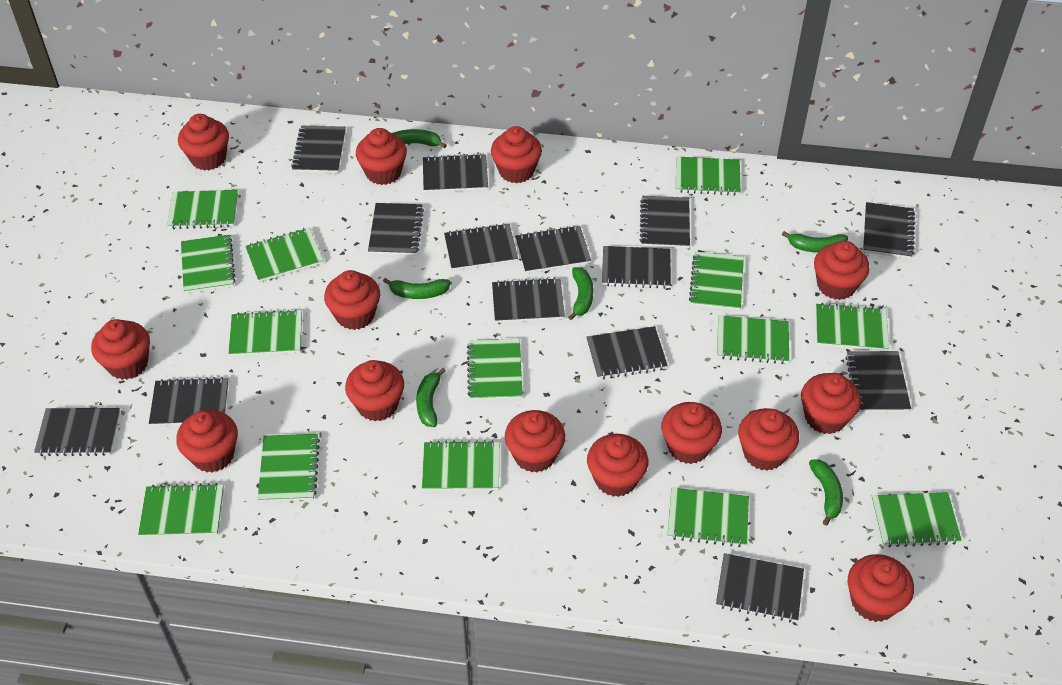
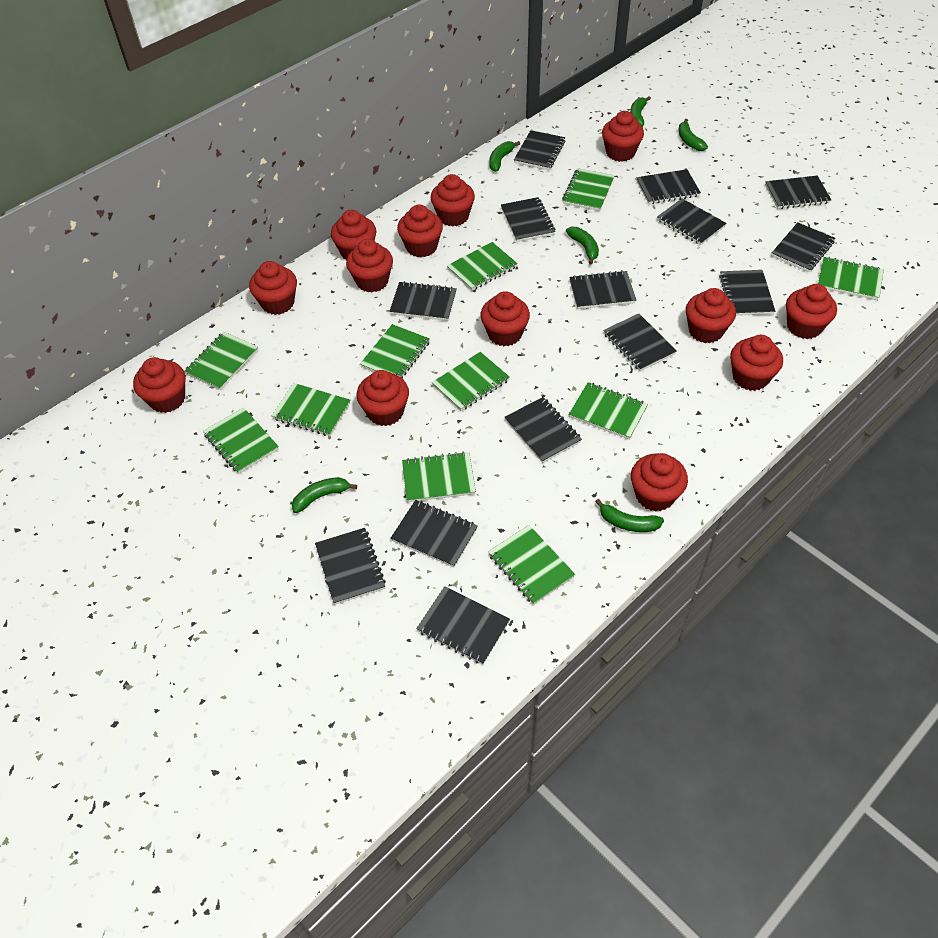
green notebook: [138,483,224,537] [167,190,238,229] [181,234,235,294] [228,309,302,356] [245,228,324,282] [258,434,320,502] [422,440,499,491] [467,339,523,400] [668,488,749,547] [676,156,741,196] [689,252,744,311] [717,315,789,364] [816,303,889,351] [871,492,962,547] = 14 -> [184,332,258,390] [203,408,279,474] [272,383,351,436] [360,324,430,379] [402,451,476,502] [432,352,510,411] [447,242,518,291] [488,525,575,605] [562,168,614,211] [569,382,648,440] [818,257,884,300] = 11
red cupcake: [91,319,150,380] [176,410,238,472] [178,114,229,171] [324,270,380,330] [345,360,404,421] [356,128,407,185] [491,126,542,183] [505,410,565,472] [587,434,649,497] [661,402,722,464] [738,408,799,471] [801,373,861,434] [814,241,870,300] [848,554,914,622] = 14 -> [133,357,186,413] [249,261,297,315] [331,210,377,260] [346,239,393,292] [357,370,409,426] [397,205,443,257] [431,174,475,227] [480,291,530,346] [602,111,644,162] [631,453,688,511] [686,288,736,343] [730,335,783,391] [786,284,837,339] = 13

